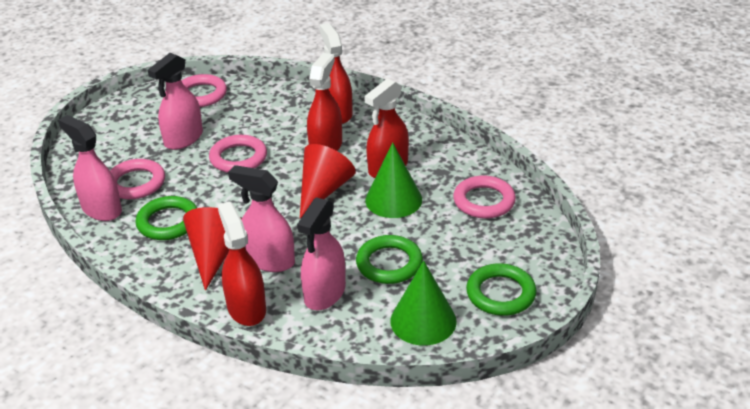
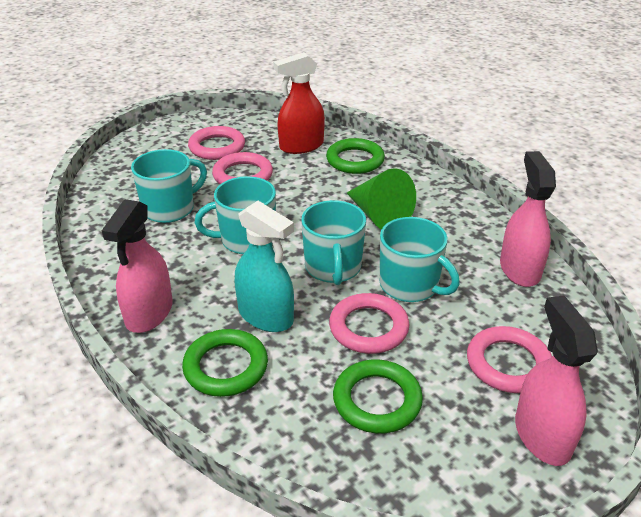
green cone: [365,142,422,218] [390,261,457,346] = 2 -> [347,168,416,229] = 1
pink spray bottle: [58,115,122,221] [147,53,203,150] [228,165,295,272] [297,197,346,310] = 4 -> [102,199,173,333] [500,151,556,287] [515,295,598,466] = 3
red cone: [183,207,242,291] [300,144,356,218] = 2 -> none = 0
red spray bottle: [217,202,266,326] [307,53,342,151] [319,23,353,124] [364,79,409,178] = 4 -> [273,52,325,154] = 1
turquoise mug: none = 0 -> [131,149,207,223] [195,176,276,254] [301,200,366,285] [380,217,460,302] = 4
turquoise spray bottle: none = 0 -> [235,201,294,332] = 1

